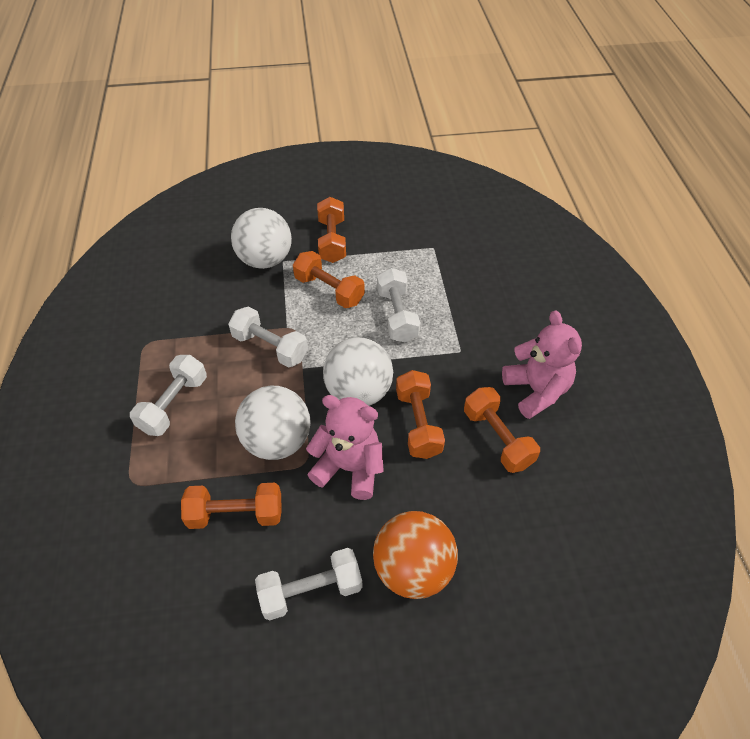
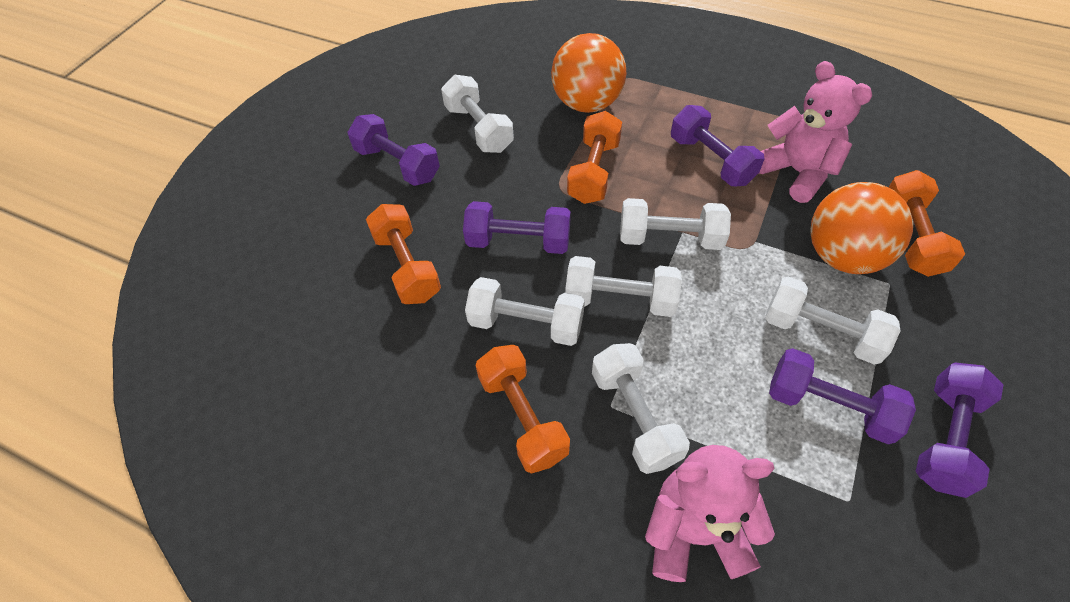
orange ball: [373,511,458,599] = 1 -> [551,33,626,113] [811,182,913,274] = 2
orange dumbbell: [181,483,282,529] [293,251,365,308] [317,197,346,263] [396,370,445,459] [464,387,540,473] = 5 -> [366,204,441,304] [476,345,570,474] [567,111,622,204] [888,170,965,277] = 4
purple dumbbell: none = 0 -> [348,114,440,186] [463,201,571,254] [671,105,764,186] [769,348,916,444] [916,362,1003,498] = 5
white ball: [231,208,292,269] [235,386,310,460] [323,337,393,406] = 3 -> none = 0
white dumbbell: [130,355,207,436] [228,306,308,367] [255,548,363,620] [377,268,420,342] = 4 -> [441,75,514,153] [465,277,585,346] [565,256,682,317] [592,343,690,474] [620,198,731,250] [765,276,900,365] = 6

